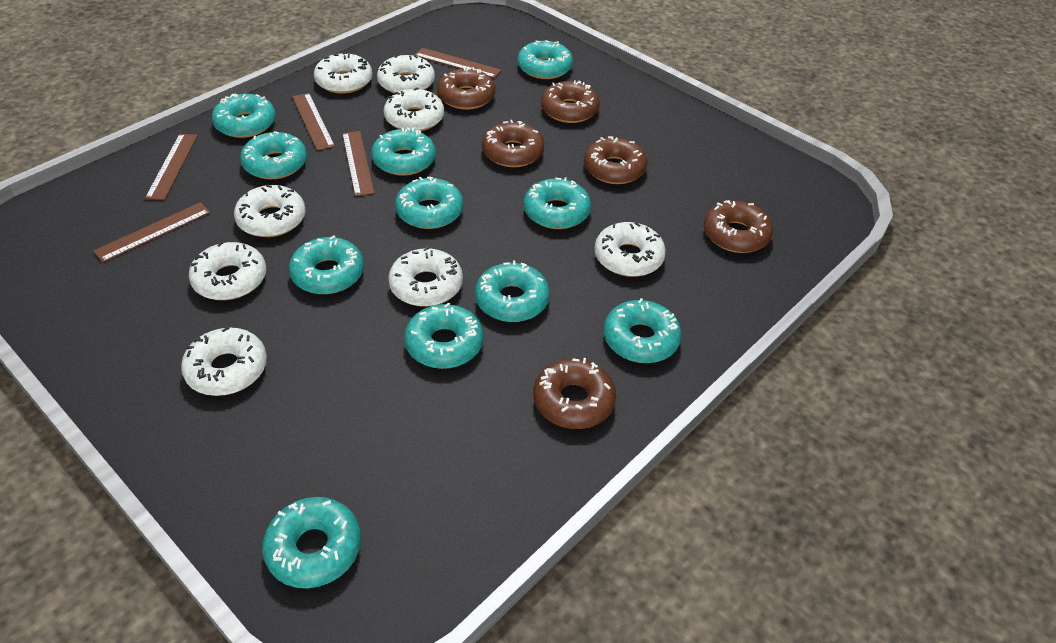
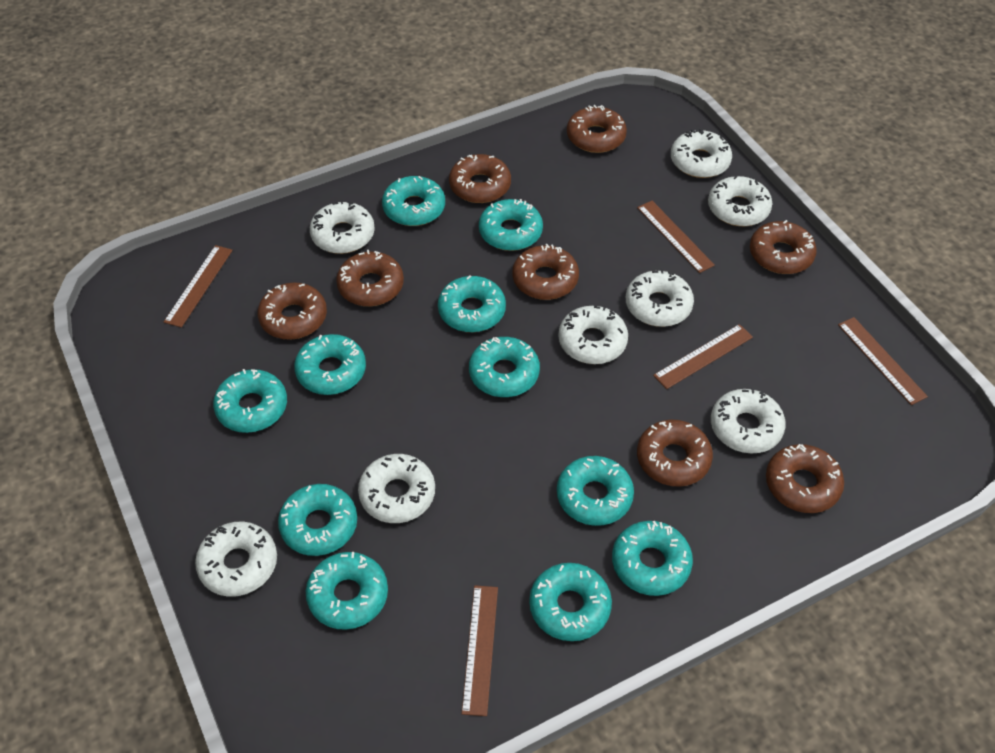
brown donut: [437,67,495,110] [482,120,544,167] [533,358,616,429] [541,80,600,123] [584,136,648,184] [704,200,773,253] = 6 -> [258,283,327,340] [336,250,404,306] [449,154,511,203] [513,244,579,300] [567,105,627,153] [637,420,713,487] [750,220,817,274] [766,444,844,513] = 8

